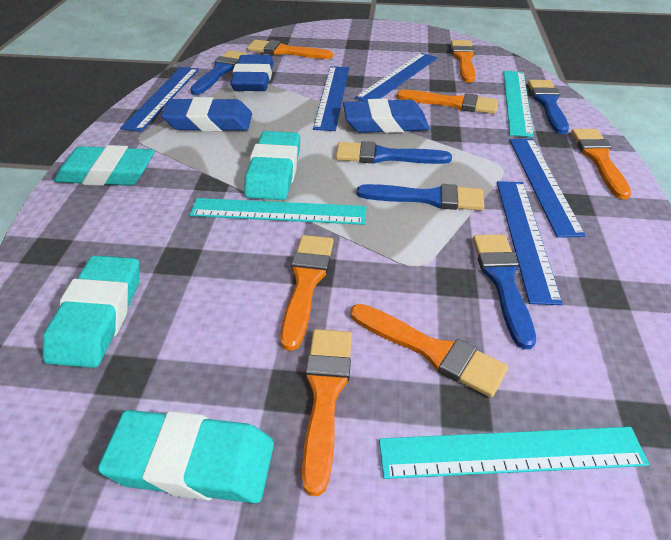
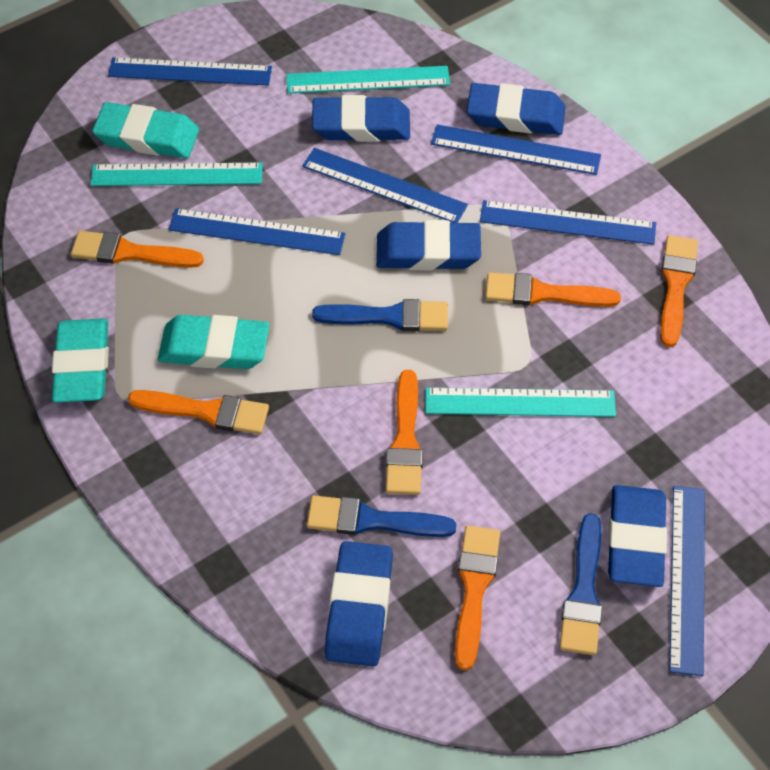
blue brush: [190,50,247,95] [336,141,452,164] [357,184,485,210] [473,234,536,349] [528,80,569,134] = 5 -> [307,496,456,537] [312,299,448,331] [559,513,602,655] = 3
blue eraser: [161,97,252,132] [230,55,273,91] [343,98,429,133] = 3 -> [312,95,410,142] [325,541,393,666] [376,220,481,270] [467,83,565,135] [608,485,667,587] = 5
blue ruler: [120,67,199,132] [313,66,349,131] [355,53,438,101] [497,181,563,305] [510,139,586,238] = 5 -> [108,57,272,86] [169,208,345,255] [302,148,468,223] [431,124,601,175] [480,200,656,245] [669,486,705,676] = 6
orange brush: [247,40,333,59] [280,235,334,351] [302,329,352,496] [350,304,508,397] [397,90,498,114] [451,40,476,83] [571,129,632,199] = 7 -> [71,231,204,268] [128,390,269,434] [386,370,423,495] [455,525,500,671] [485,272,621,307] [660,235,698,347] = 6
turquoise eraser: [43,255,139,368] [54,145,155,186] [98,410,274,503] [244,131,300,200] = 4 -> [52,318,109,403] [92,102,199,158] [158,315,269,369] = 3

